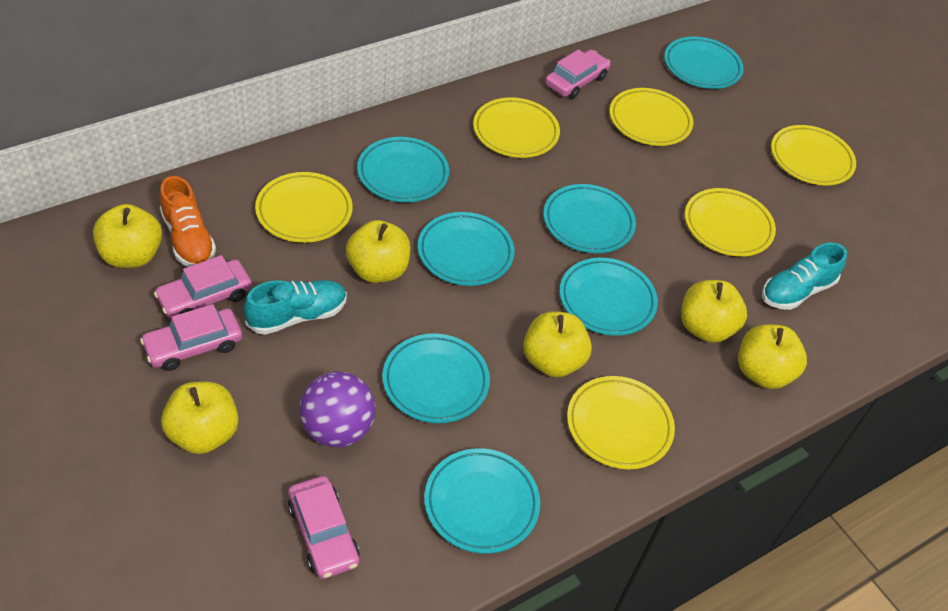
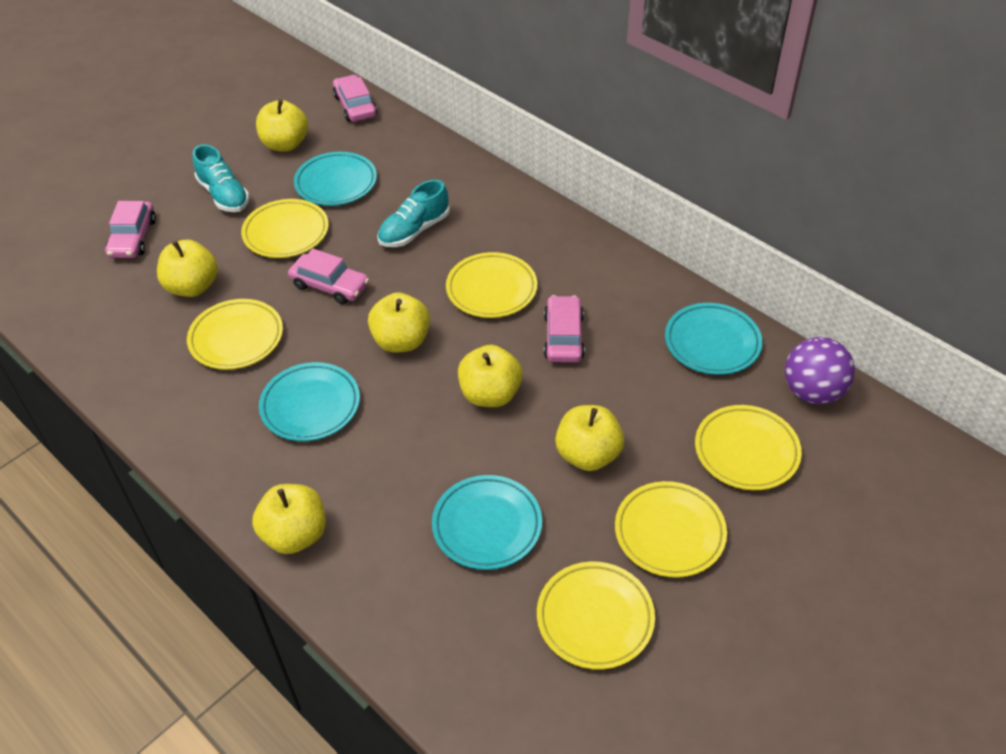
orange shoe: [160,176,216,267] = 1 -> none = 0
turquoise plate: [357,137,449,202] [382,333,490,423] [418,212,515,286] [424,448,540,554] [544,184,636,253] [560,258,658,336] [664,37,744,89] = 7 -> [259,362,360,441] [294,152,377,206] [432,475,542,570] [665,303,762,375] = 4

